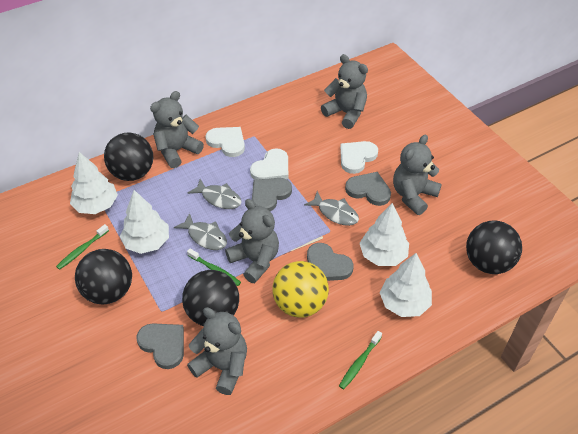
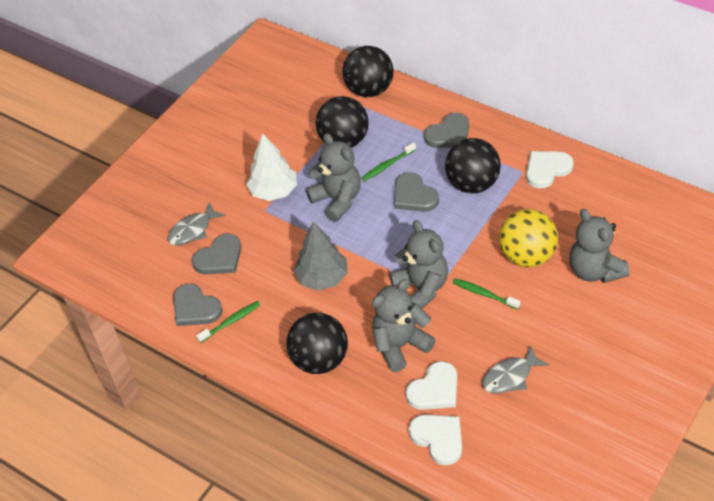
grey fish: [174,213,227,250] [188,179,242,209] [304,191,359,226] = 3 -> [167,202,226,245] [482,345,549,394] = 2
grey teddy bear: [150,91,204,168] [187,307,247,395] [225,199,279,283] [321,54,368,129] [393,134,442,215] = 5 -> [306,133,361,222] [372,279,436,372] [389,220,448,309] [569,209,630,283] = 4
grey tree: none = 0 -> [294,221,348,291] = 1
white tree: [70,152,118,214] [120,190,169,254] [360,203,409,266] [379,253,432,317] = 4 -> [246,133,297,201] = 1

